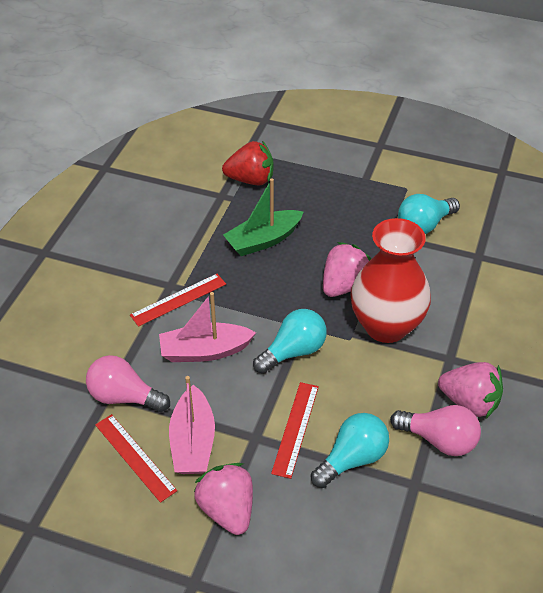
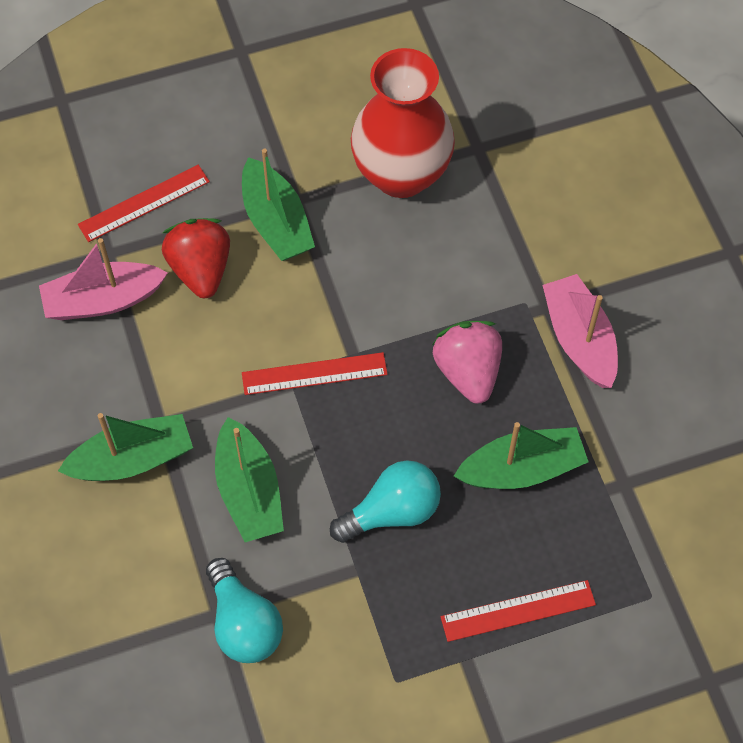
green boat: [223,178,303,256] = 1 -> [58,413,193,481] [215,417,284,542] [242,148,315,261] [454,422,588,489] = 4
pink light bulb: [86,355,170,412] [390,405,481,456] = 2 -> none = 0
pink strawberry: [194,463,253,535] [323,242,371,297] [438,362,503,418] = 3 -> [432,321,502,404] = 1
turquoise light bulb: [253,309,327,374] [311,413,389,488] [398,194,460,234] = 3 -> [206,558,283,663] [330,460,441,543] = 2

